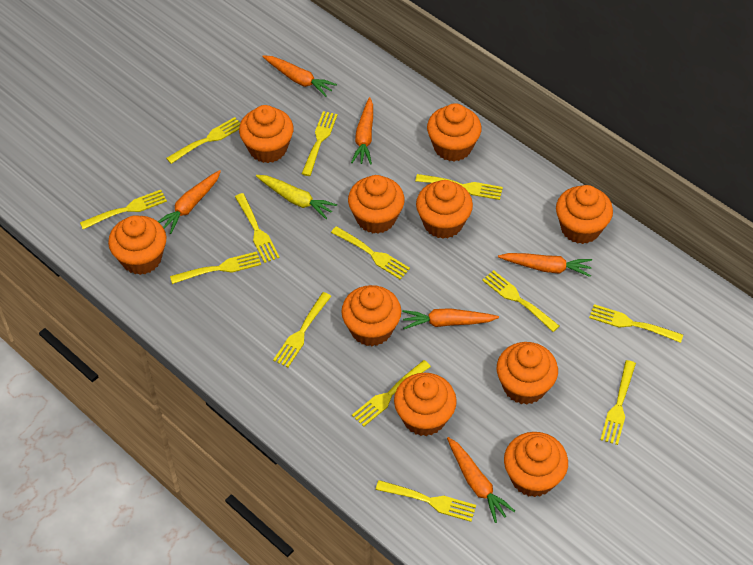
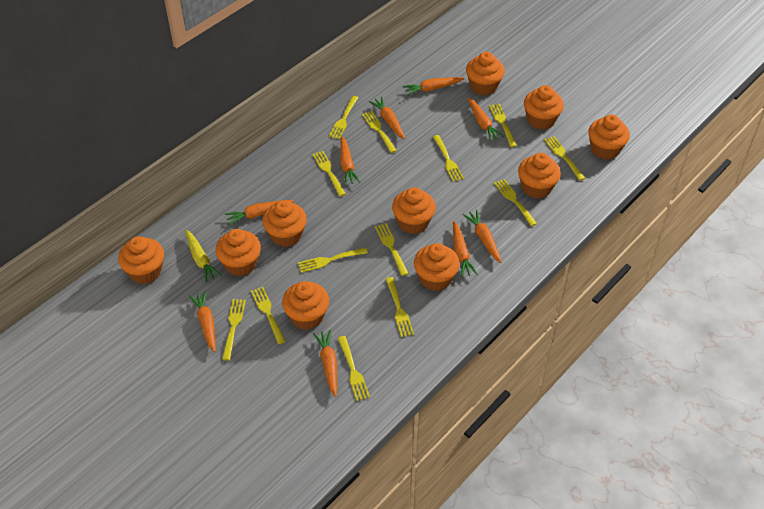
orange carrot: [158,170,221,234] [262,55,337,97] [351,97,373,165] [402,308,499,329] [447,437,515,523] [498,253,592,277] = 6 -> [189,291,216,352] [225,200,294,225] [313,330,337,397] [340,136,360,185] [369,97,405,139] [403,77,464,96] [453,221,478,277] [462,210,502,263] [468,98,504,141] = 9

